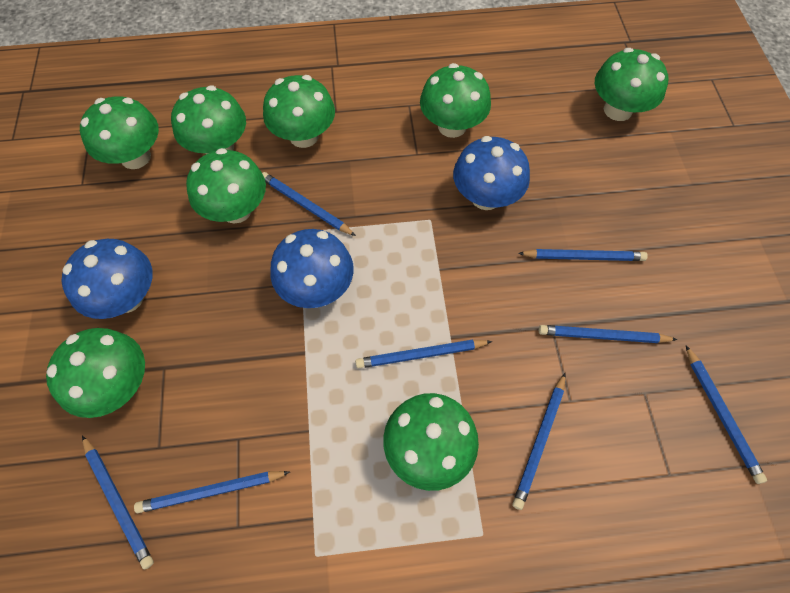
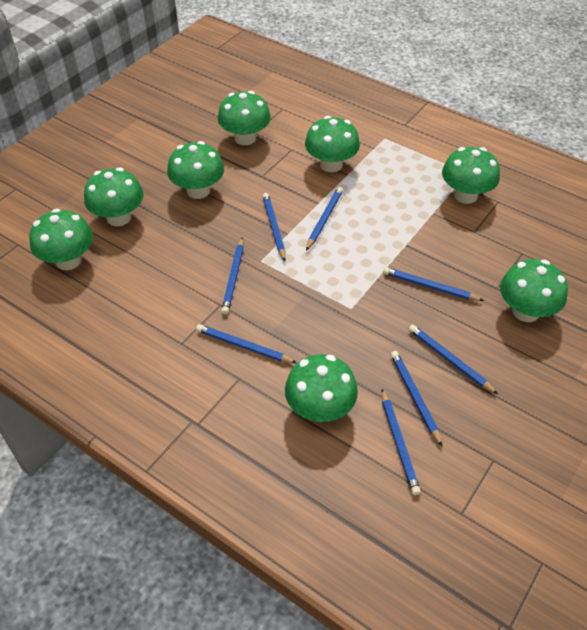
blue mushroom: [61,239,153,319] [270,229,354,308] [453,136,530,210] = 3 -> none = 0

